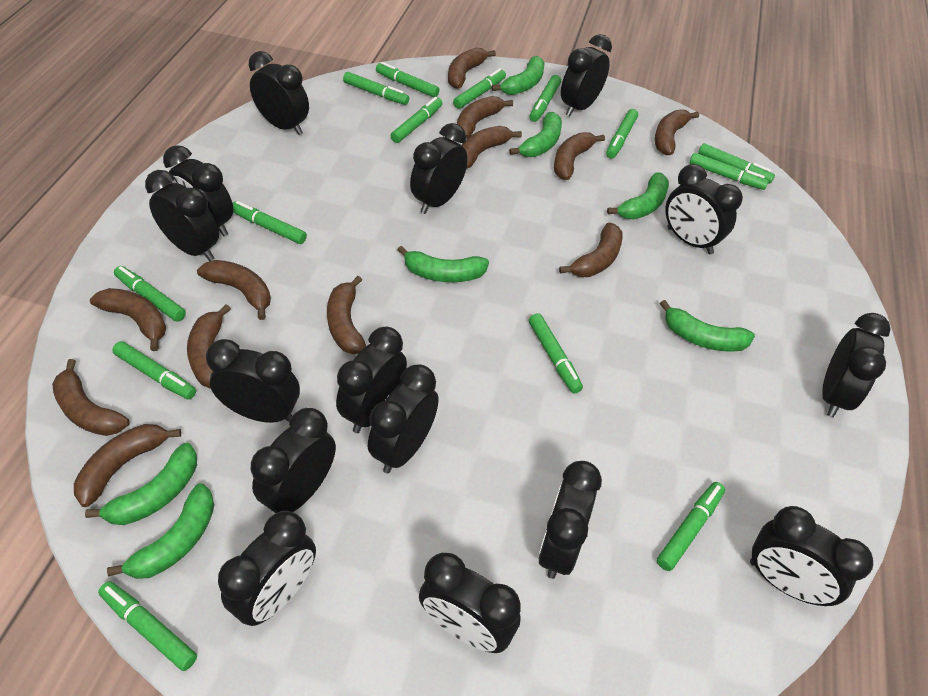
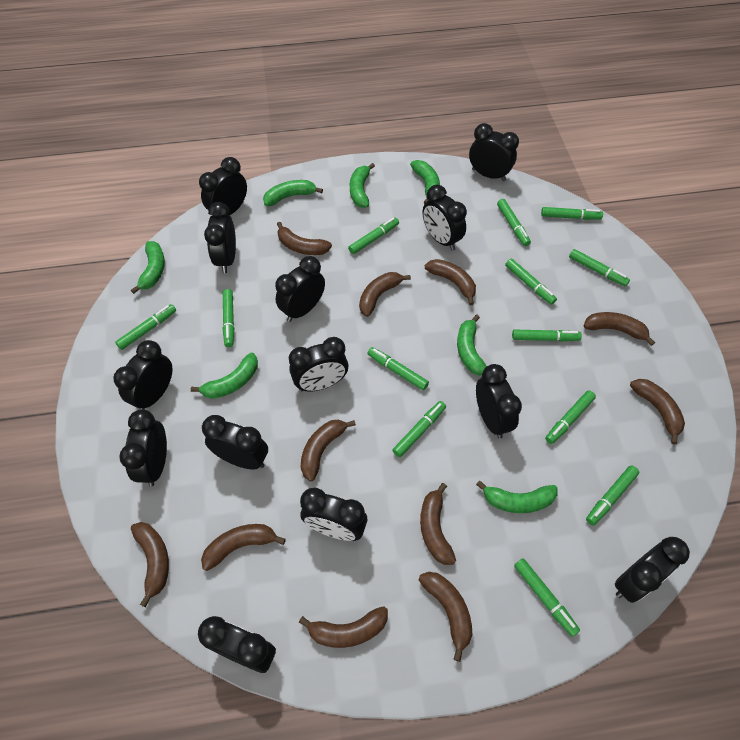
black clock: [145,170,219,261] [163,145,233,236] [206,339,300,423] [218,511,316,626] [249,51,309,135] [251,408,336,514] [336,327,407,433] [368,364,439,473] [410,123,468,214] [419,553,521,653] [538,461,602,579] [561,34,612,117] [665,164,743,254] [750,506,873,606] [822,313,890,417] = 15 -> [113,340,173,410] [119,409,167,487] [198,616,276,673] [199,157,247,215] [202,415,268,470] [204,202,236,273] [275,256,325,322] [289,337,348,392] [300,487,368,541] [423,185,467,251] [469,123,519,181] [476,364,522,438] [615,537,690,603] = 13
brown banana: [52,359,129,436] [74,424,181,507] [90,288,166,351] [187,304,231,388] [197,260,271,320] [327,276,366,354] [448,47,496,89] [457,96,513,139] [462,126,522,168] [554,132,605,180] [559,223,623,277] [655,109,699,155] = 12 -> [131,522,169,607] [201,524,286,571] [277,222,332,255] [299,606,388,648] [301,420,356,481] [359,272,411,317] [419,572,472,662] [420,483,456,565] [425,259,476,305] [584,312,655,346] [630,379,685,445] = 11
green marker: [98,581,197,671] [112,341,196,399] [114,266,186,322] [232,201,307,244] [343,72,409,105] [376,62,439,97] [391,97,442,143] [453,69,506,109] [529,313,583,394] [530,75,561,122] [606,109,638,159] [657,482,725,571] [690,153,769,190] [698,143,775,183] = 14 -> [115,304,176,350] [223,289,234,347] [348,217,399,254] [367,347,429,390] [392,401,446,457] [497,199,531,246] [505,259,557,305] [512,330,582,342] [514,558,580,637] [541,207,603,220] [545,391,596,444] [569,249,630,286] [586,466,639,526] = 13

